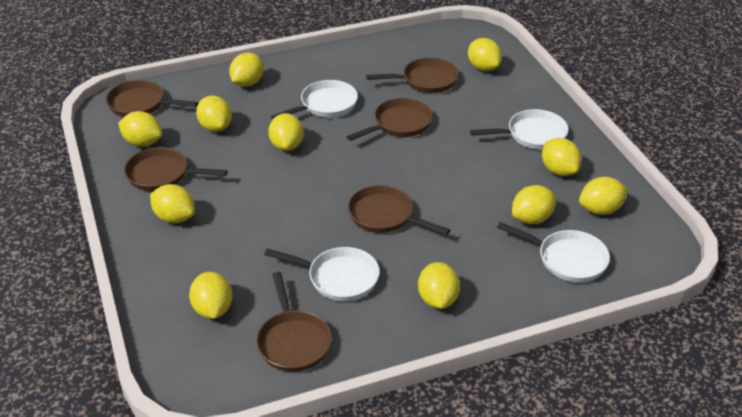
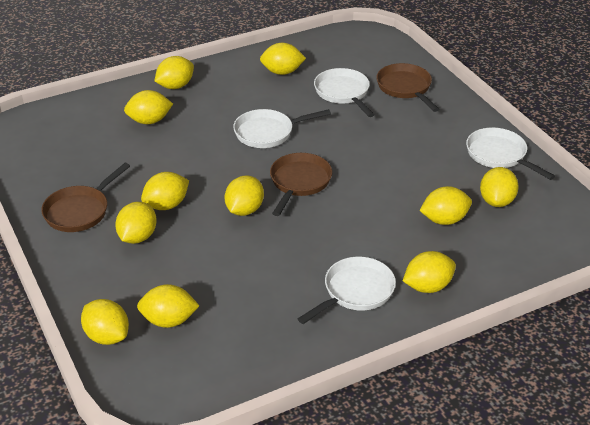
brown pan: [106,80,198,117] [124,147,228,191] [256,272,332,372] [347,98,433,141] [348,185,450,235] [366,58,459,93] = 6 -> [41,163,130,232] [270,153,332,216] [376,63,439,112] = 3

